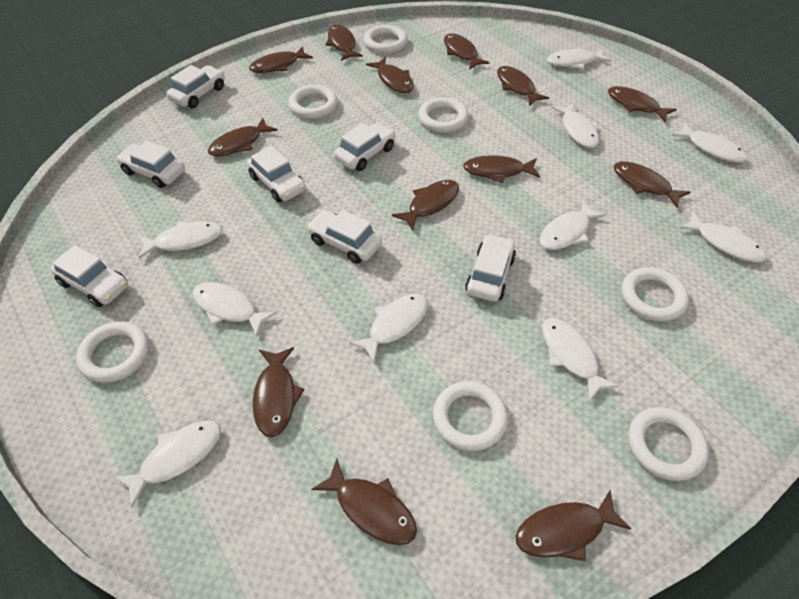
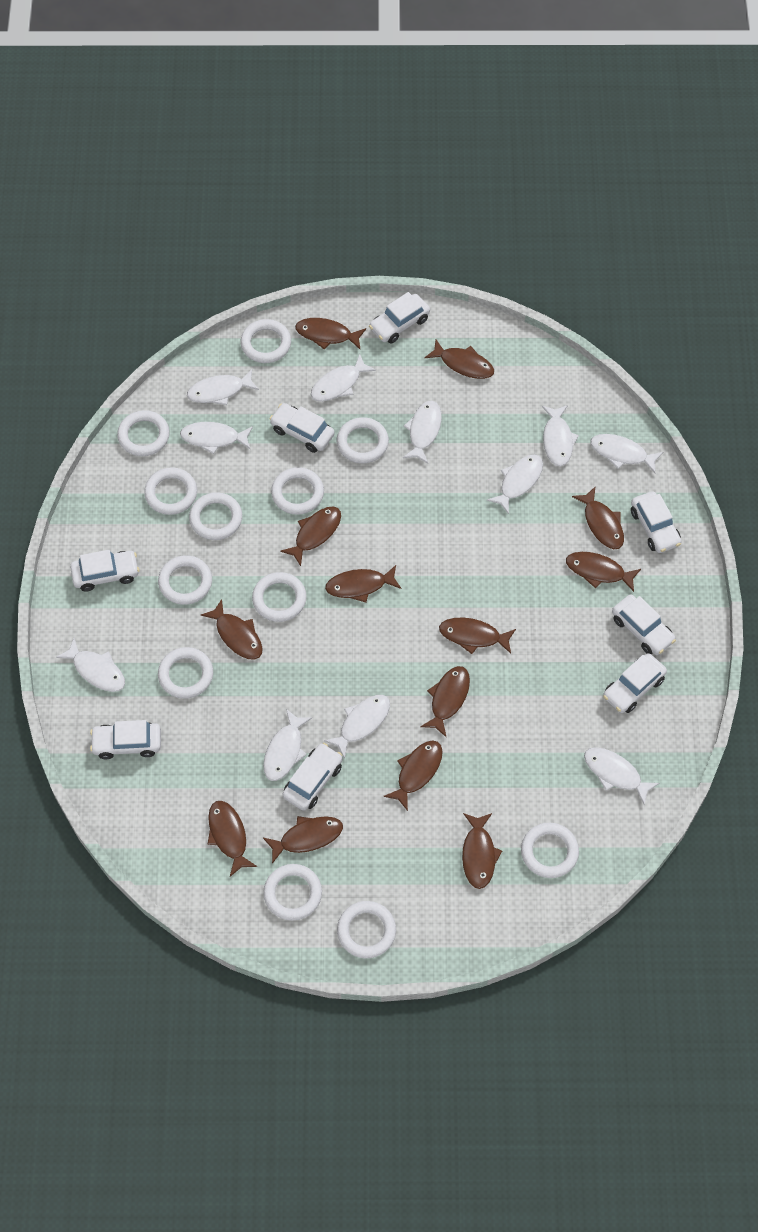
white car: [50,245,128,307] [116,141,185,188] [167,65,225,108] [247,146,306,202] [307,210,382,264] [334,123,396,171] [465,234,516,302] = 7 -> [70,550,139,592] [90,720,161,759] [269,403,335,453] [283,743,343,811] [369,292,430,344] [603,653,667,713] [612,594,676,655] [631,491,682,553] = 8
white fish: [113,421,221,508] [137,221,223,259] [192,282,277,337] [349,294,428,363] [540,200,606,250] [542,318,619,401] [547,48,611,69] [552,103,599,148] [671,122,747,163] [679,211,767,262] = 10 -> [56,638,125,692] [180,422,253,454] [187,369,259,405] [263,709,312,781] [311,354,376,401] [324,695,390,759] [403,401,442,463] [487,454,543,514] [542,405,579,466] [584,747,659,804] [591,434,663,473] = 11
white ring: [76,321,149,383] [288,85,338,119] [364,25,408,54] [418,97,469,133] [433,381,508,451] [621,267,689,321] [628,407,709,481] = 7 -> [117,410,170,456] [144,467,197,515] [158,555,212,605] [158,647,213,699] [189,492,242,540] [241,319,291,363] [252,572,307,622] [263,864,322,921] [271,467,324,515] [337,417,389,463] [337,901,396,958] [521,823,579,878] = 12

